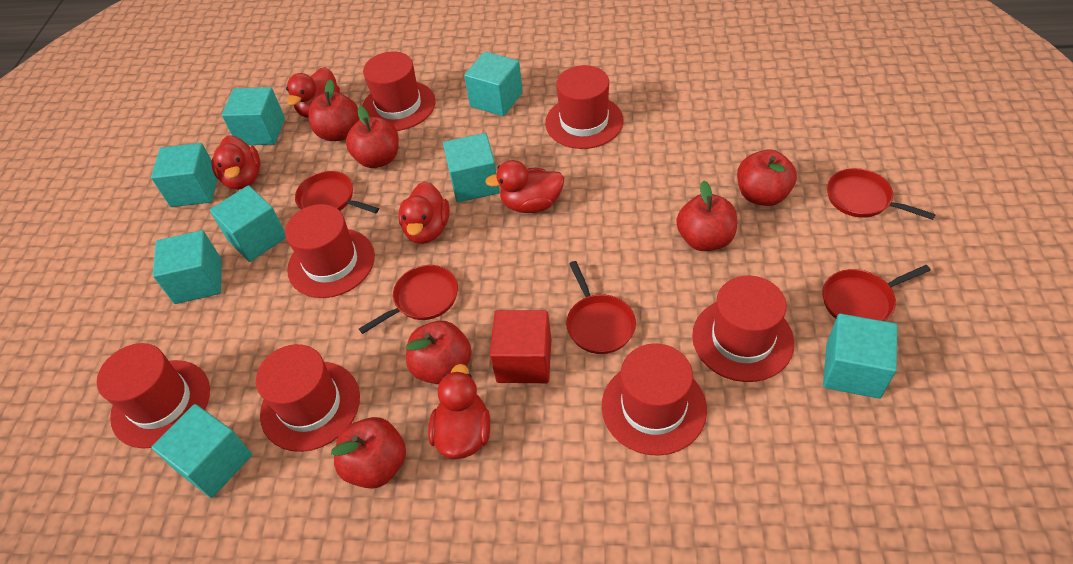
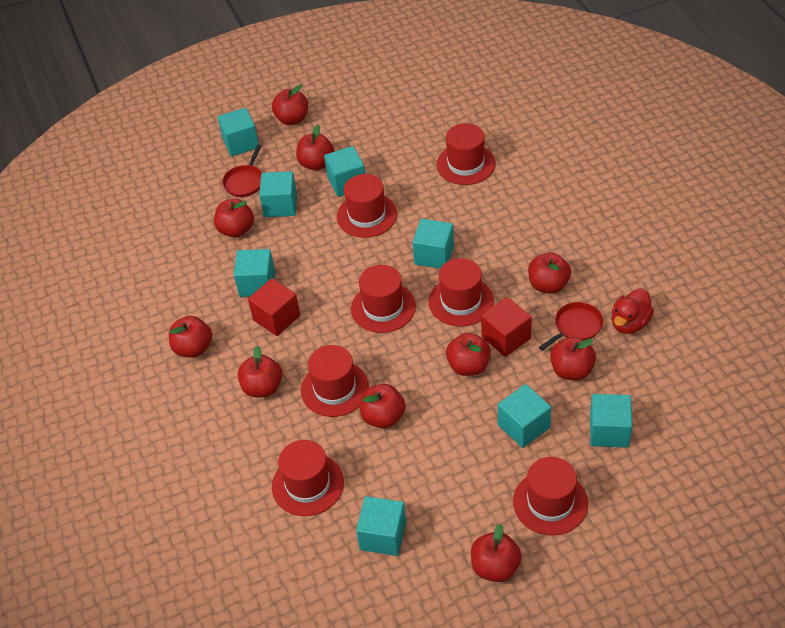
red apple: [308,80,360,141] [331,417,406,489] [346,106,399,168] [406,321,472,384] [676,181,737,251] [737,149,797,206] = 6 -> [169,316,212,358] [214,199,254,238] [238,345,282,397] [272,84,308,125] [296,125,334,170] [360,384,406,429] [446,333,491,376] [471,524,522,582] [528,252,571,294] [550,337,596,380] = 10
red cube: [490,310,551,383] = 1 -> [248,278,300,336] [481,297,532,357] = 2
red duck: [212,135,260,190] [286,67,340,118] [398,181,449,244] [428,364,490,459] [485,160,565,213] = 5 -> [612,289,654,334] = 1
red pan: [295,171,379,213] [359,265,458,334] [566,261,636,354] [822,265,931,321] [827,168,936,220] = 5 -> [222,145,262,197] [539,302,603,351] = 2

